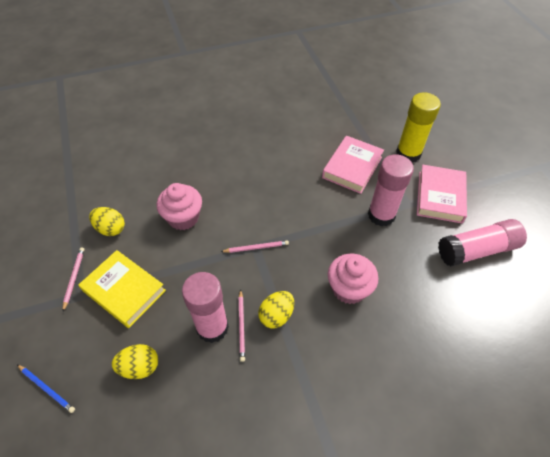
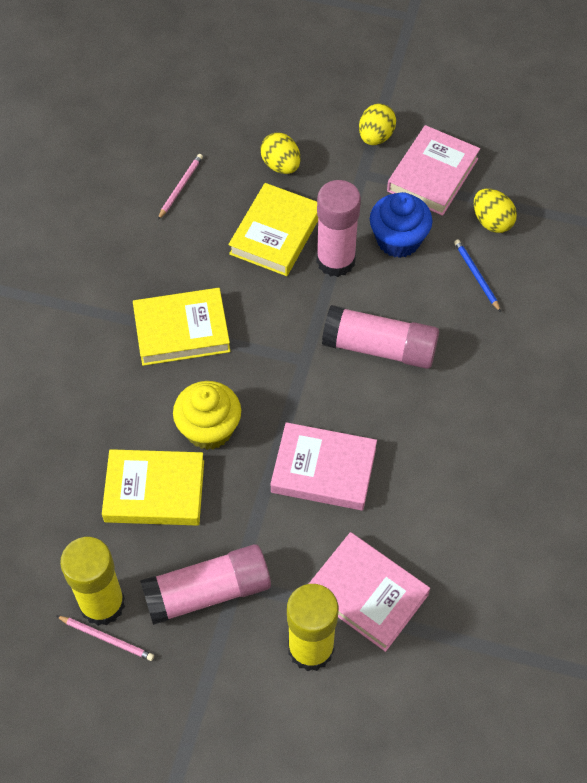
blue cupcake: none = 0 -> [370,192,432,258] = 1
pink book: [322,136,384,194] [417,165,467,224] = 2 -> [271,422,377,511] [309,532,430,652] [387,125,480,216] = 3
pink cupcake: [157,183,202,230] [328,254,378,304] = 2 -> none = 0
pink pencil: [63,247,84,311] [221,240,289,253] [239,289,245,362] = 3 -> [56,616,154,661] [158,154,203,220] = 2
yellow book: [78,250,166,328] = 1 -> [102,449,204,526] [133,288,231,366] [228,183,318,276] = 3
yellow cupcake: none = 0 -> [173,381,241,450] = 1
yellow glue stick: [396,93,441,163] = 1 -> [60,537,125,626] [287,584,338,671] = 2

